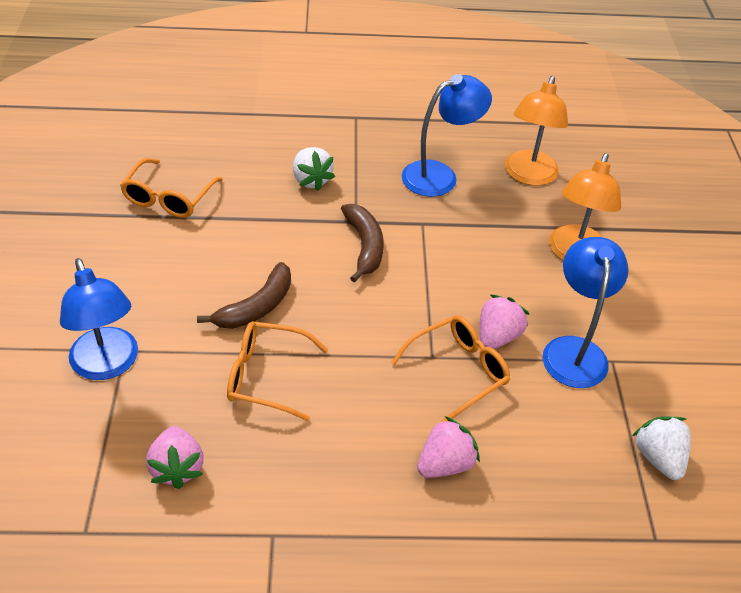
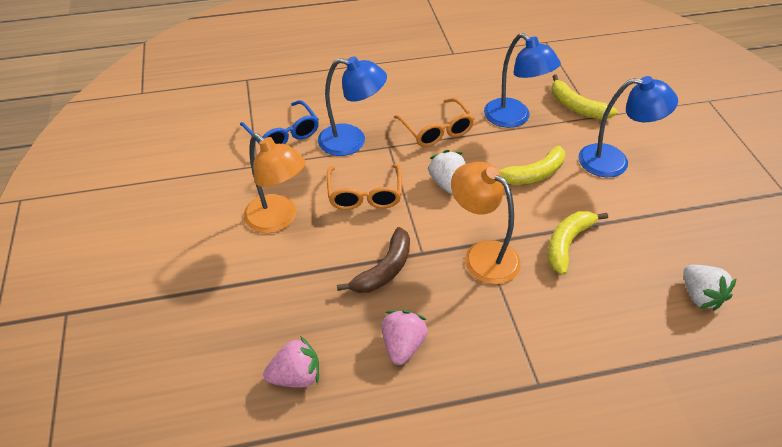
blue glasses: none = 0 -> [240,100,319,144] = 1
brown banana: [197,262,291,329] [341,204,384,283] = 2 -> [337,227,410,293] = 1
orange glasses: [120,158,223,218] [227,321,328,421] [391,316,510,422] = 3 -> [327,164,402,210] [394,98,474,147] = 2
pink strawberry: [146,426,204,489] [417,416,480,478] [480,295,529,349] = 3 -> [263,336,319,388] [382,310,428,365] = 2
yellow banana: none = 0 -> [499,146,565,185] [548,211,608,275] [552,75,617,119] = 3

